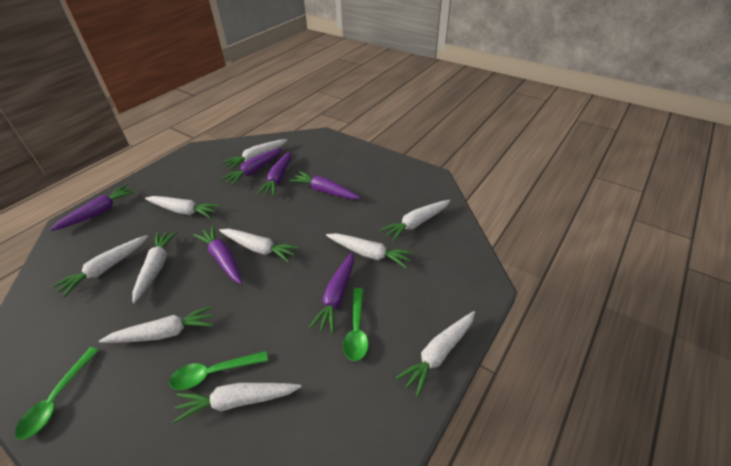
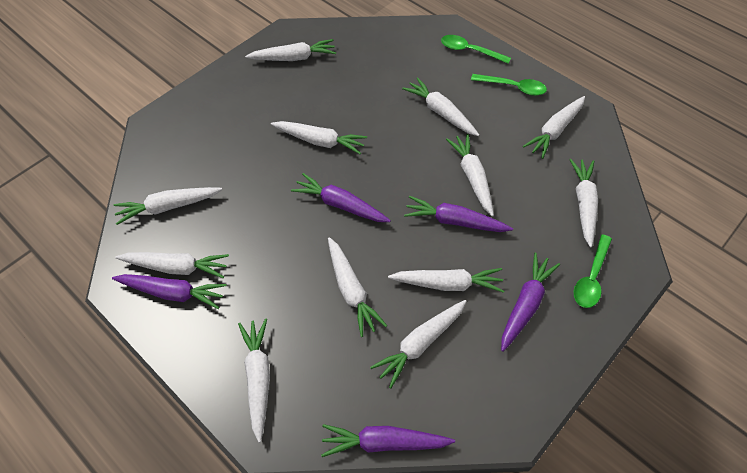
purple carrot: [50,185,135,231] [193,226,242,284] [221,148,282,186] [257,151,291,196] [289,171,360,199] [309,253,354,334] = 6 -> [112,274,227,309] [291,173,391,222] [321,424,455,457] [404,196,513,232] [501,253,560,352] = 5
white carrot: [52,235,148,297] [99,305,214,343] [132,231,177,303] [145,196,220,218] [173,383,301,423] [219,229,300,263] [222,139,287,170] [326,233,414,268] [380,200,450,242] [395,311,475,397] = 10 -> [114,187,222,225] [115,252,229,278] [238,319,270,443] [245,39,336,61] [271,121,367,155] [328,237,387,337] [370,300,467,389] [388,268,504,293] [402,77,479,136] [446,134,494,217] [523,96,585,159] [570,159,598,248] = 12

